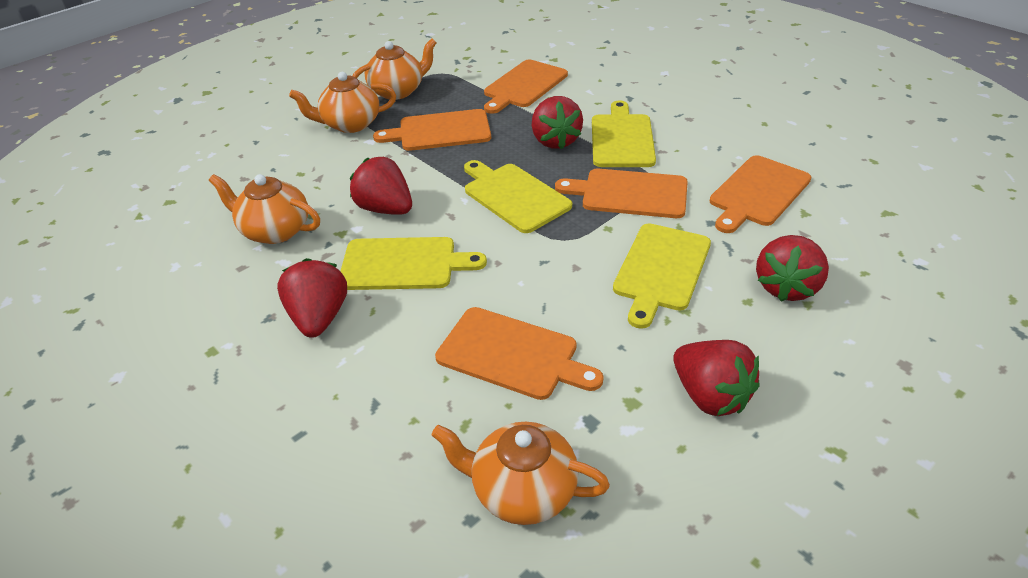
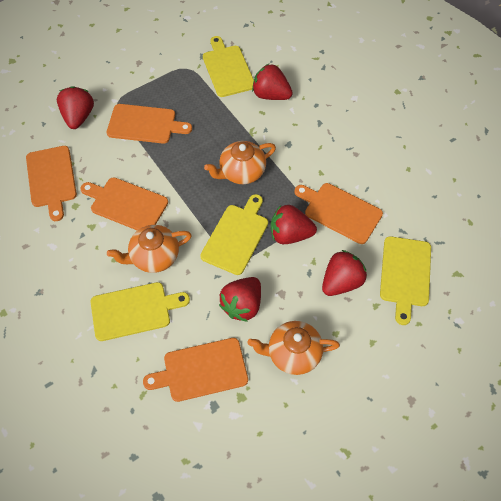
orange teapot: [209,174,320,244] [289,72,396,133] [352,39,437,100] [432,422,610,525] = 4 -> [107,225,192,273] [204,141,276,184] [248,321,340,375] = 3

